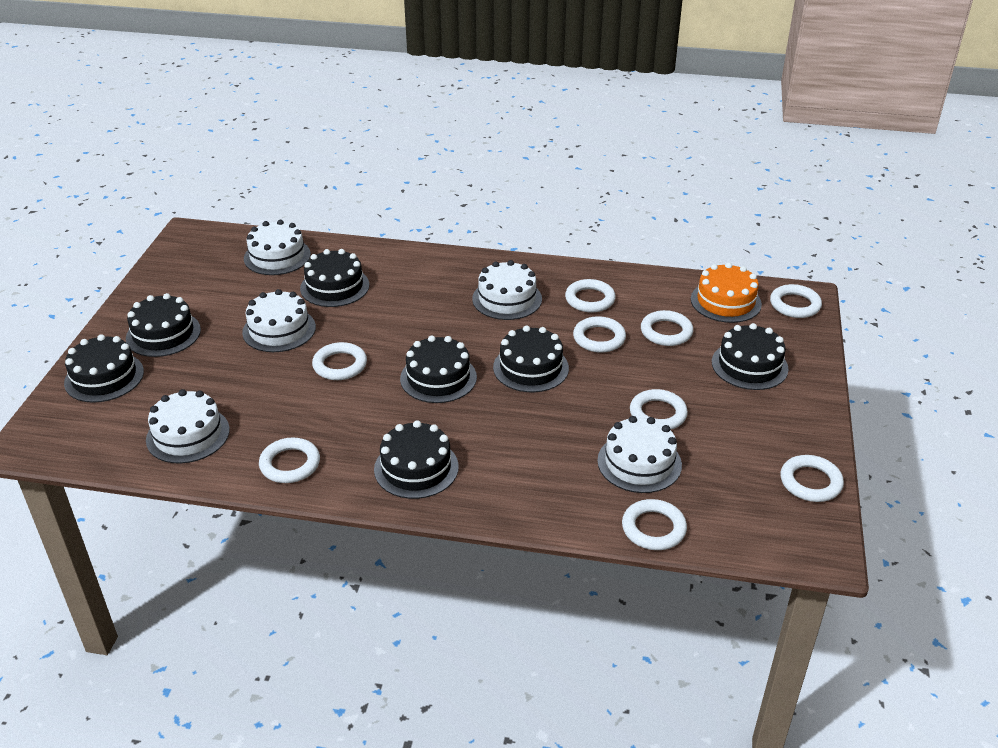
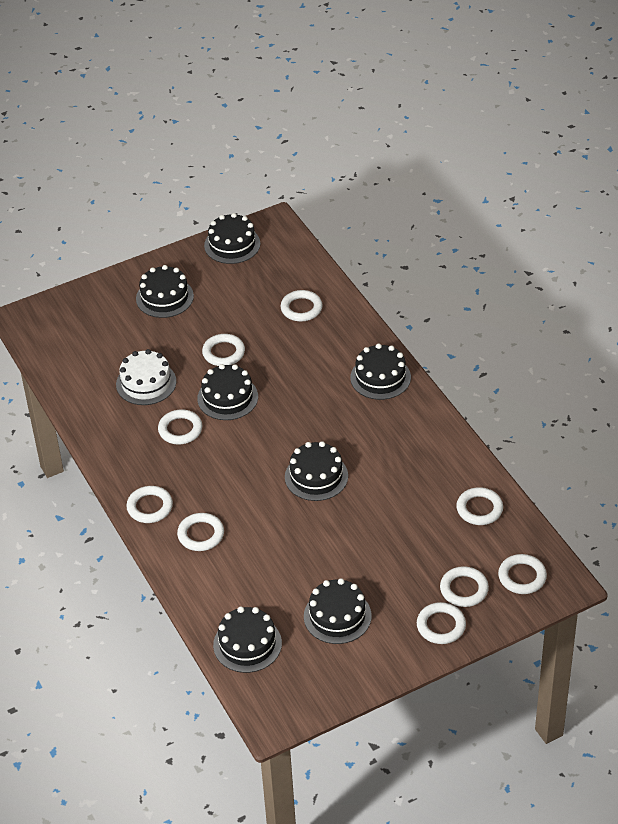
orange cake: [691,263,762,323] = 1 -> none = 0
white cake: [146,389,230,463] [242,289,316,352] [244,220,311,275] [472,260,542,320] [597,416,682,493] = 5 -> [116,349,176,405] = 1

